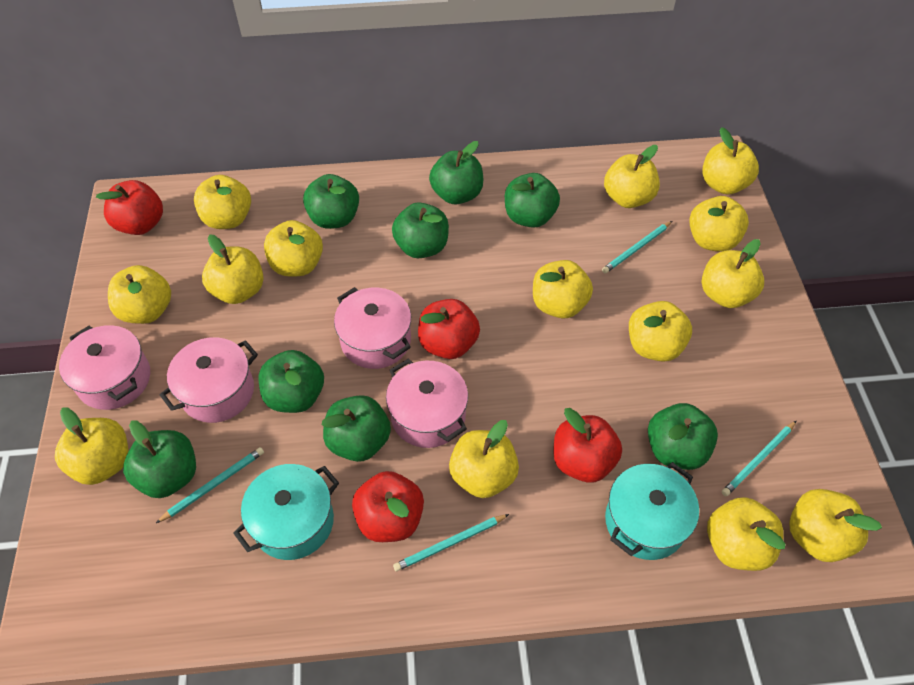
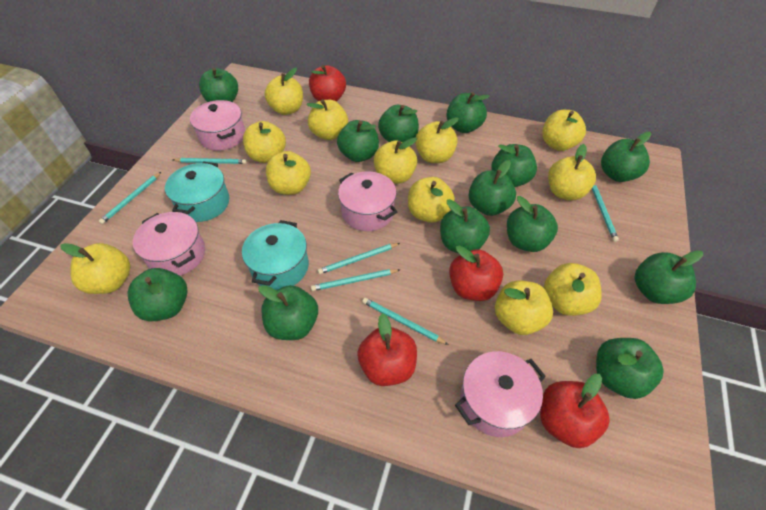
green apple: [123,420,196,498] [258,350,324,413] [303,174,359,229] [322,395,391,462] [392,202,449,258] [429,141,484,204] [505,173,560,228] [648,403,718,470] = 8 -> [128,268,188,321] [199,68,238,102] [258,285,318,340] [337,120,379,162] [378,105,419,142] [440,199,490,253] [446,92,490,133] [469,160,516,216] [491,144,537,187] [507,196,558,252] [596,338,664,399] [601,132,651,182] [635,250,703,304] = 13
turquoise pencil: [156,447,264,523] [393,514,509,572] [602,221,672,273] [722,421,796,496] = 4 -> [99,172,161,224] [173,158,247,164] [311,269,400,291] [318,243,400,274] [362,298,449,345] [592,184,619,242] = 6
yellow apple: [55,407,129,485] [108,265,171,324] [194,175,251,229] [202,234,264,304] [264,220,323,277] [449,420,519,498] [533,260,593,318] [604,145,660,208] [629,301,692,362] [689,196,749,252] [702,127,759,195] [702,239,764,308] [707,497,786,571] [789,489,882,562] = 14 -> [60,243,130,294] [243,121,286,163] [265,68,303,115] [266,151,311,195] [306,99,348,140] [374,137,417,184] [408,177,455,223] [415,117,459,163] [495,280,553,335] [542,110,586,151] [544,263,602,316] [548,144,596,201] = 12

